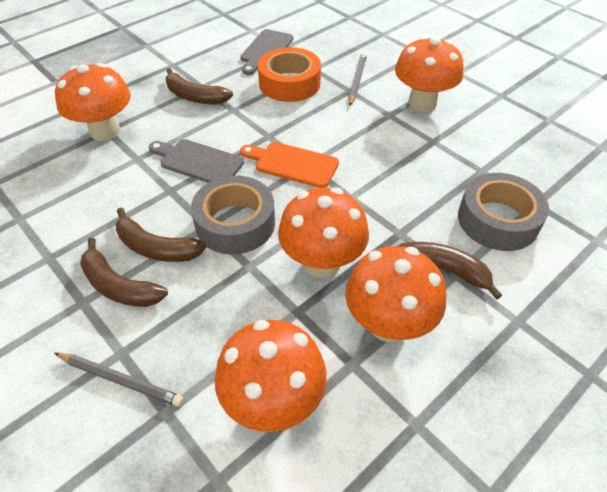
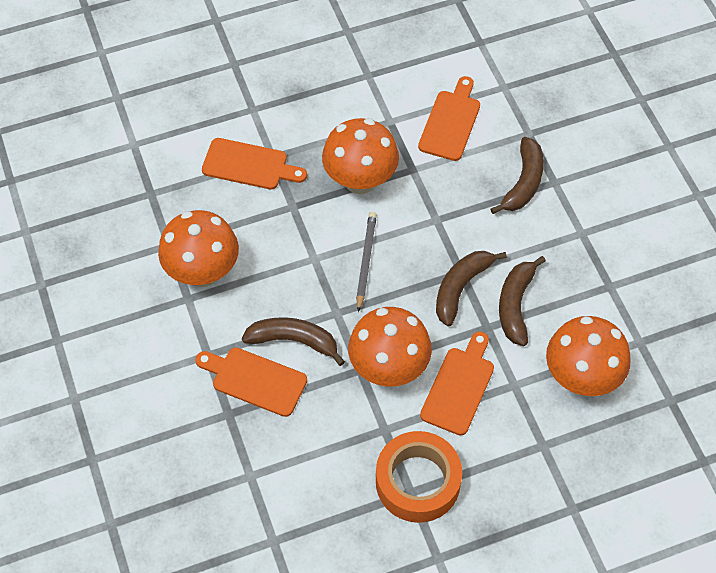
grey cutting board: [149,139,244,183] [240,29,294,75] = 2 -> none = 0
grey pencil: [54,353,184,407] [349,53,367,106] = 2 -> [356,212,377,312] = 1
grey tape: [191,176,275,254] [458,173,549,251] = 2 -> none = 0
orange cutting board: [240,142,339,188] = 1 -> [195,348,307,417] [202,138,307,189] [418,76,480,161] [420,331,494,436] = 4
orange mushroom: [55,63,131,141] [215,320,327,432] [278,187,369,278] [345,246,446,342] [395,36,463,111] = 5 -> [158,210,239,287] [322,118,399,194] [348,307,432,386] [546,316,631,396] = 4

